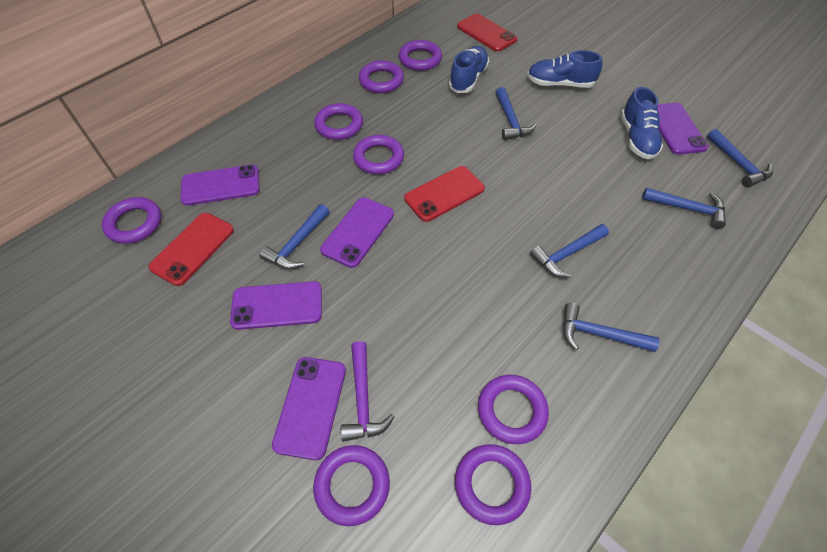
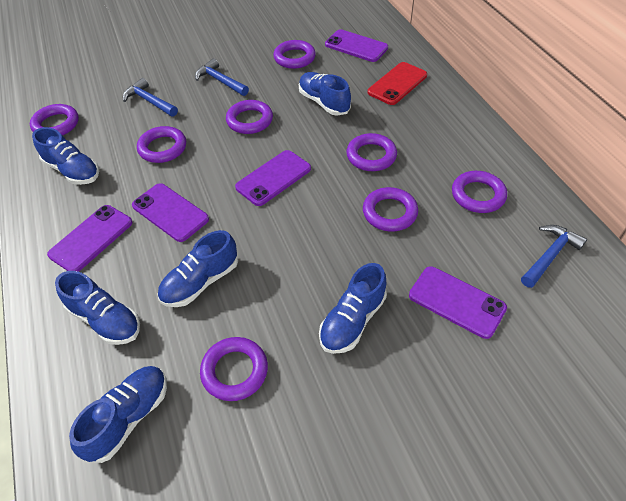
blue hammer: [260,204,330,269] [496,87,537,140] [530,224,609,278] [563,303,659,352] [642,188,726,229] [707,129,773,188] = 6 -> [123,78,178,117] [195,58,249,96] [521,225,587,288] = 3
blue shoe: [449,46,489,93] [527,50,602,88] [621,87,663,159] = 3 -> [32,127,99,185] [55,271,140,345] [69,366,167,463] [158,230,238,307] [299,72,351,116] [319,263,387,354] = 6
purple hammer: [341,341,394,442] = 1 -> none = 0
red phone: [148,213,234,286] [404,166,485,222] [457,14,517,52] = 3 -> [368,62,427,105] = 1

